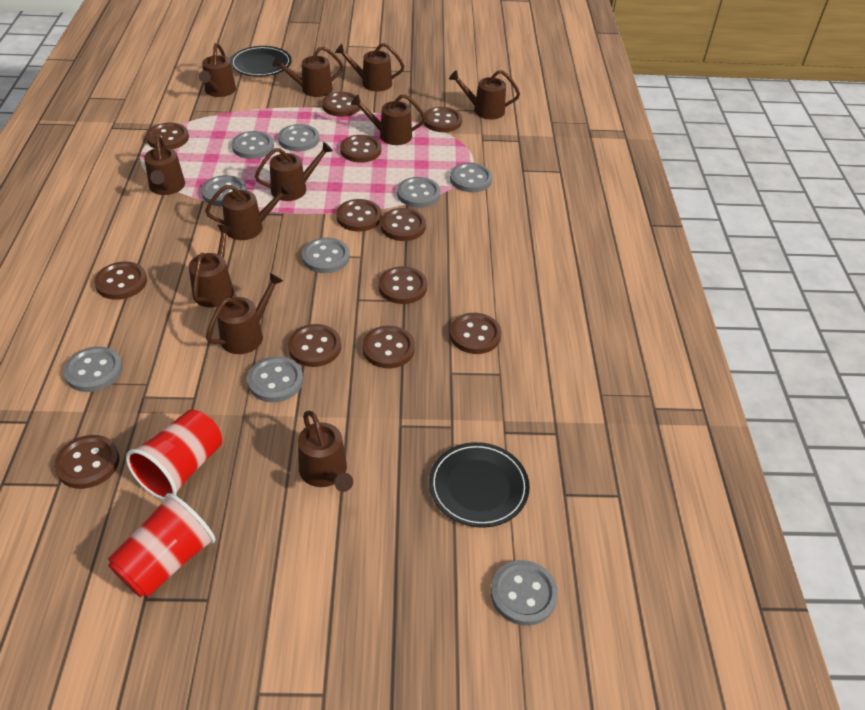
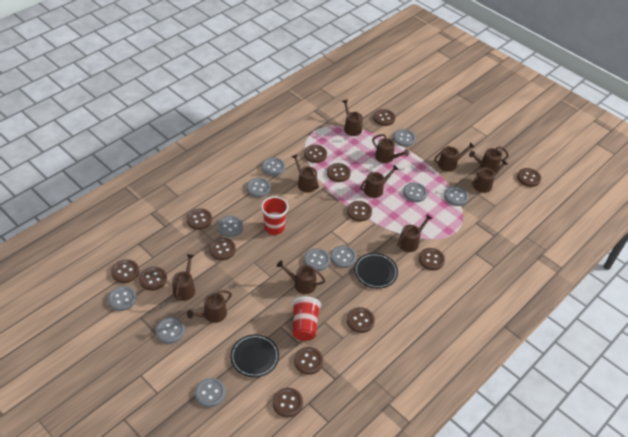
brown button: [54,435,119,489] [94,262,147,300] [146,123,189,149] [288,324,341,367] [322,92,361,117] [336,199,382,232] [340,135,381,163] [362,326,415,368] [378,266,427,304] [381,208,426,241] [424,107,462,132] [450,313,501,354] = 12 -> [111,259,139,283] [139,267,167,291] [186,208,212,230] [209,238,236,260] [272,388,303,417] [294,347,323,375] [304,145,327,163] [327,163,351,182] [347,201,372,222] [347,307,375,333] [373,109,396,126] [419,248,445,270] [517,168,541,187] = 13
grey button: [63,346,122,392] [201,175,247,206] [232,131,274,159] [247,356,303,402] [278,124,319,151] [302,238,350,273] [397,177,440,208] [450,163,492,192] [491,560,558,626] = 9 -> [108,286,137,311] [156,317,185,344] [195,378,226,407] [217,216,243,237] [247,178,271,197] [262,157,285,176] [304,248,330,271] [330,245,357,268] [393,129,416,147] [403,183,428,202] [444,186,469,206] = 11

